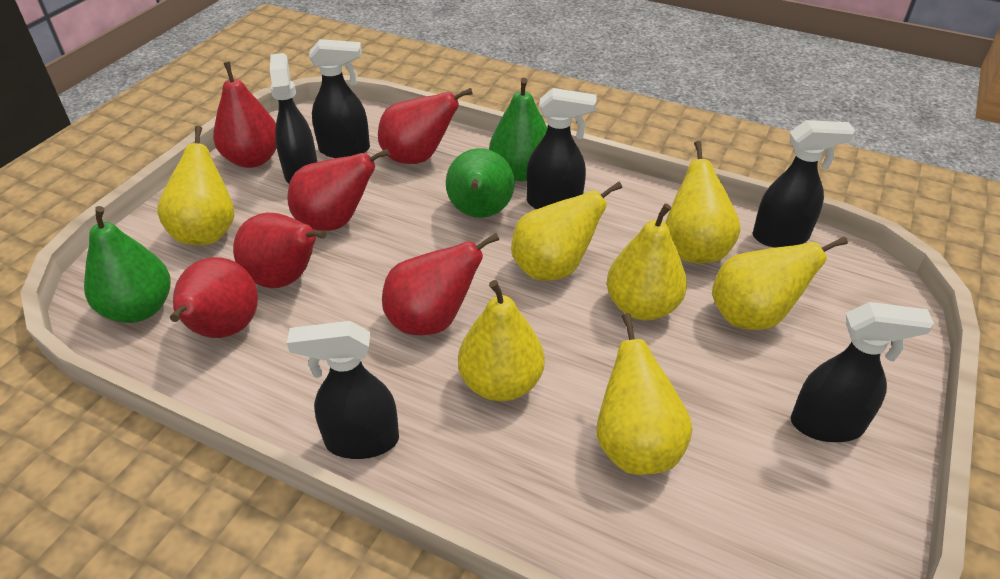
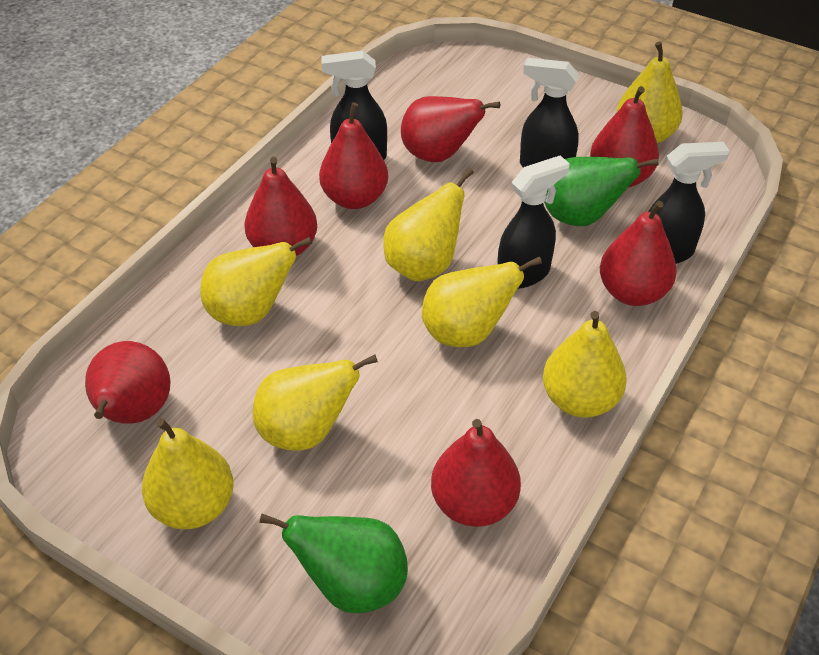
black spray bottle: [270,53,317,184] [287,321,399,459] [309,39,370,158] [526,88,596,209] [753,120,855,248] [791,302,934,442] = 6 -> [322,51,387,160] [497,155,570,289] [520,58,579,167] [648,142,729,264] = 4
green pear: [84,206,171,323] [446,148,515,218] [489,78,547,181] = 3 -> [259,514,408,614] [544,157,658,226] = 2
red pear: [170,257,258,338] [213,62,277,168] [233,213,326,288] [288,149,390,231] [378,88,473,164] [382,233,499,335] = 6 -> [85,341,170,424] [244,157,317,256] [319,103,388,209] [401,96,500,162] [431,419,521,527] [590,86,659,187] [600,201,677,306] = 7

